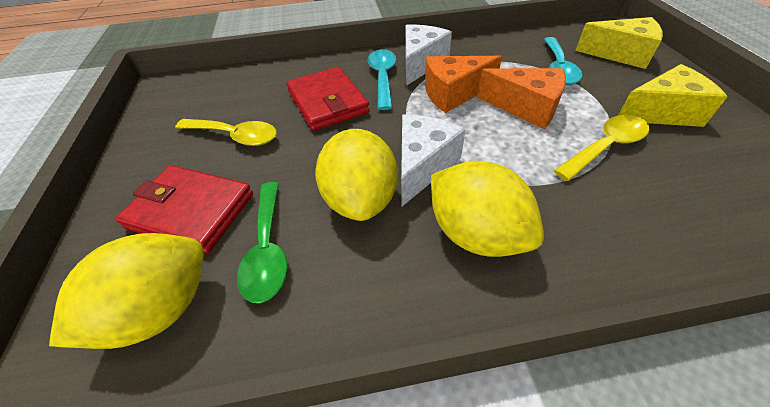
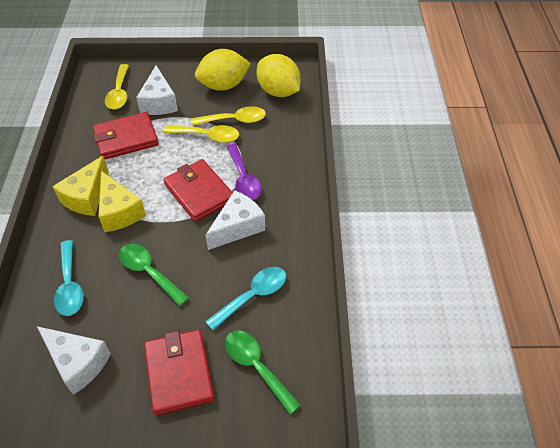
green spoon: [237,182,288,303] = 1 -> [119,244,189,306] [225,330,301,414] = 2
orange cheese: [425,56,502,113] [477,68,566,129] = 2 -> none = 0
purple spoon: none = 0 -> [227,144,262,200] = 1
red wallet: [116,165,253,253] [287,67,370,131] = 2 -> [93,112,159,159] [144,329,215,415] [163,159,233,222] = 3
white cheese: [401,114,466,206] [406,25,452,86] = 2 -> [37,326,111,395] [136,65,178,115] [205,190,265,250] = 3
yellow lemon: [49,233,204,349] [315,129,398,221] [431,161,544,257] = 3 -> [195,49,251,91] [257,54,301,97] = 2
yellow spoon: [175,119,277,146] [554,115,650,181] = 2 -> [105,64,129,109] [164,125,239,143] [191,106,266,126] = 3

